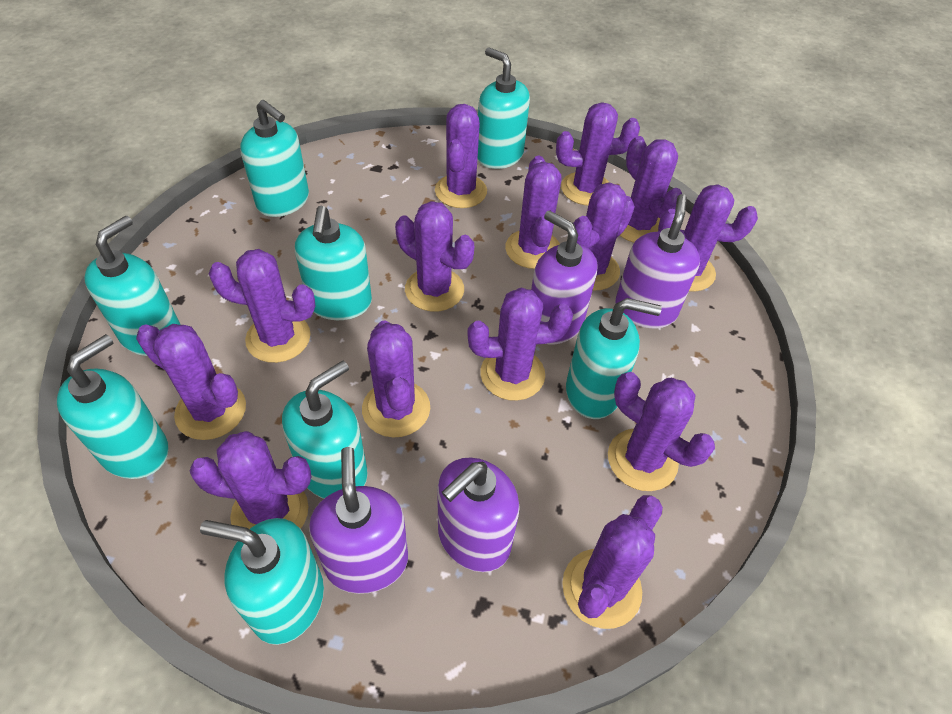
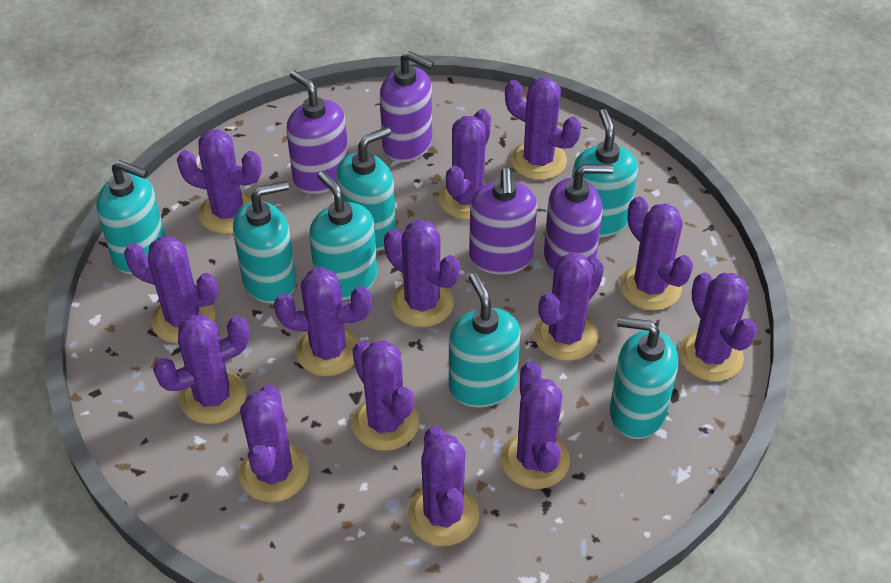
turquoise soap dispenser: [57,334,169,479] [84,216,181,356] [200,518,324,645] [240,100,309,217] [282,361,368,499] [295,206,372,320] [478,47,530,169] [566,298,662,419] = 8 -> [96,160,166,274] [233,181,296,304] [309,171,377,300] [336,127,396,251] [449,273,521,408] [572,109,638,237] [610,317,678,439] = 7

